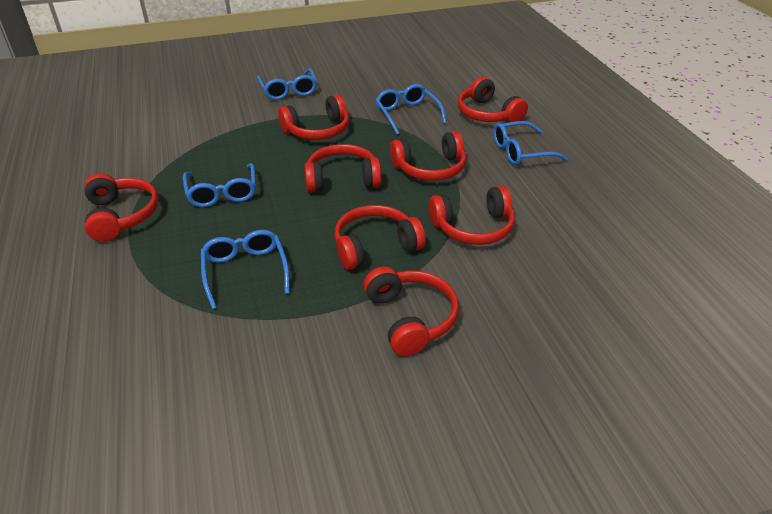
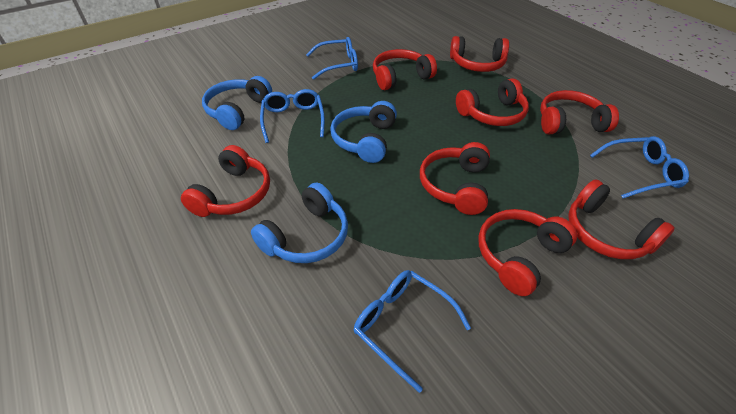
blue glasses: [183,163,256,207] [201,230,290,309] [257,68,317,100] [376,84,446,135] [493,121,568,166] = 5 -> [260,89,325,143] [306,37,358,80] [353,270,471,393] [590,136,689,198] = 4
blue headphones: none = 0 -> [202,76,272,130] [251,183,348,263] [330,101,397,163] = 3

